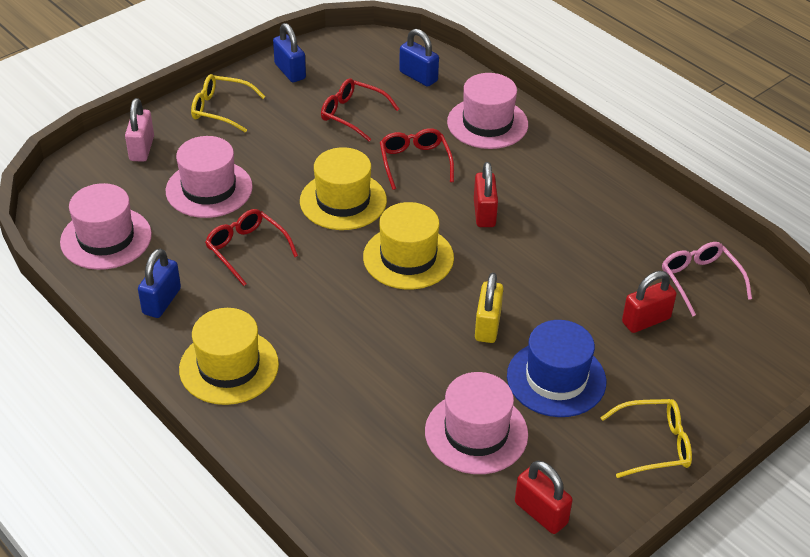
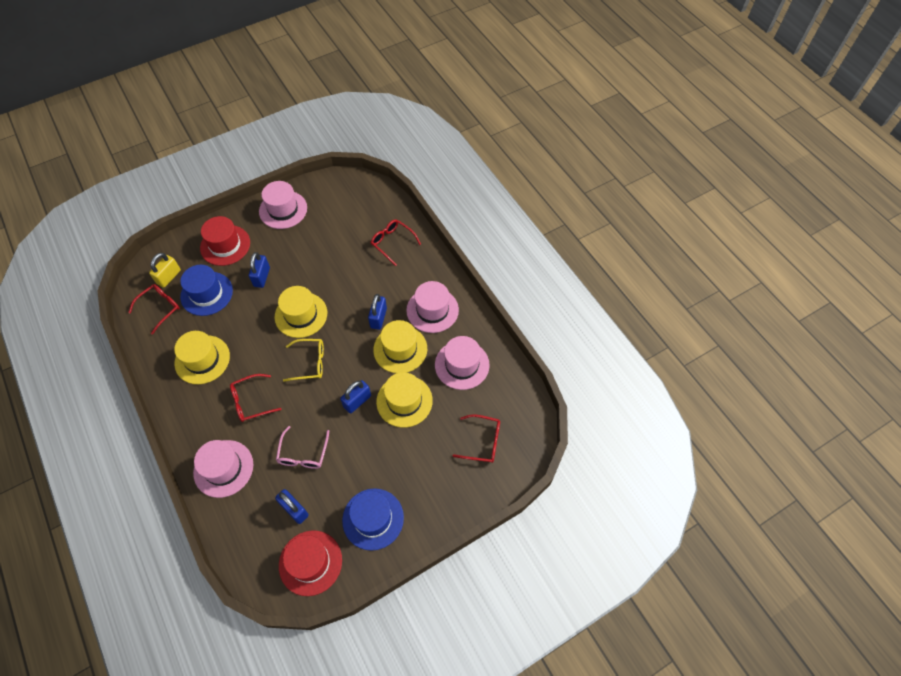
blue hat: [507,320,606,417] = 1 -> [180,265,233,316] [342,488,404,551] = 2
blue padlock: [138,249,181,318] [273,23,306,82] [399,29,439,87] = 3 -> [249,252,270,288] [275,489,309,524] [340,380,371,414] [368,294,387,330] = 4
pink padlock: [125,98,154,162] = 1 -> none = 0
red glasses: [205,209,298,286] [321,78,399,141] [380,128,454,190] = 3 -> [128,284,180,335] [230,374,281,422] [371,220,421,266] [453,414,500,463] = 4
red hat: none = 0 -> [200,216,250,266] [279,530,342,596] = 2
red padlock: [474,162,498,227] [515,461,573,534] [622,271,676,333] = 3 -> none = 0
yellow glasses: [191,74,265,132] [600,399,692,478] = 2 -> [283,339,324,382] = 1
yellow hat: [179,308,279,405] [300,147,387,230] [363,202,454,289] = 3 -> [174,331,230,384] [275,286,327,338] [373,320,427,373] [376,372,433,428] = 4

